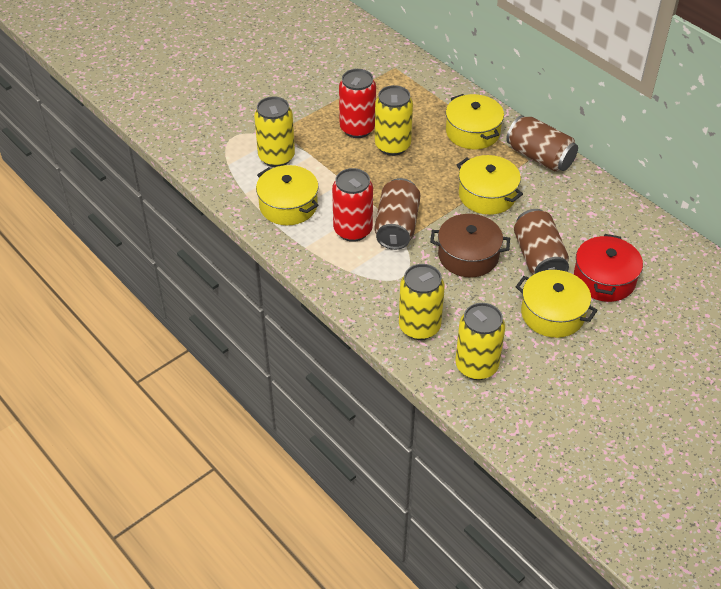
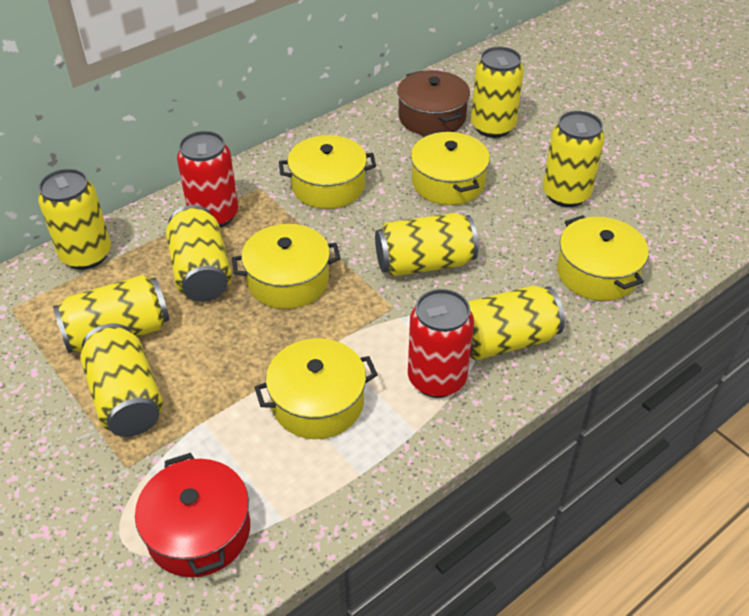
brown can: [375,178,420,250] [506,115,578,172] [514,209,569,275] = 3 -> none = 0
yellow can: [254,96,295,167] [375,85,413,156] [399,264,445,340] [455,303,505,380] = 4 -> [38,169,111,270] [53,275,169,353] [80,324,163,437] [166,205,232,302] [375,213,478,277] [468,286,565,360] [471,47,524,138] [543,111,605,207] = 8
yellow pot: [256,165,319,225] [446,94,504,149] [457,155,523,215] [516,270,598,338] = 4 -> [232,224,341,309] [254,338,378,439] [279,135,376,209] [411,131,490,205] [557,215,649,301] = 5

